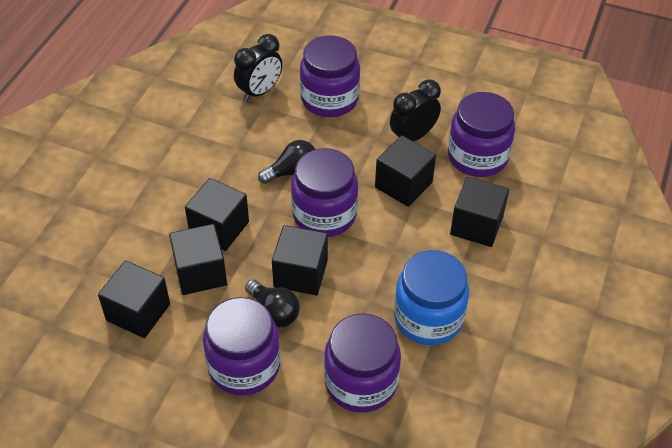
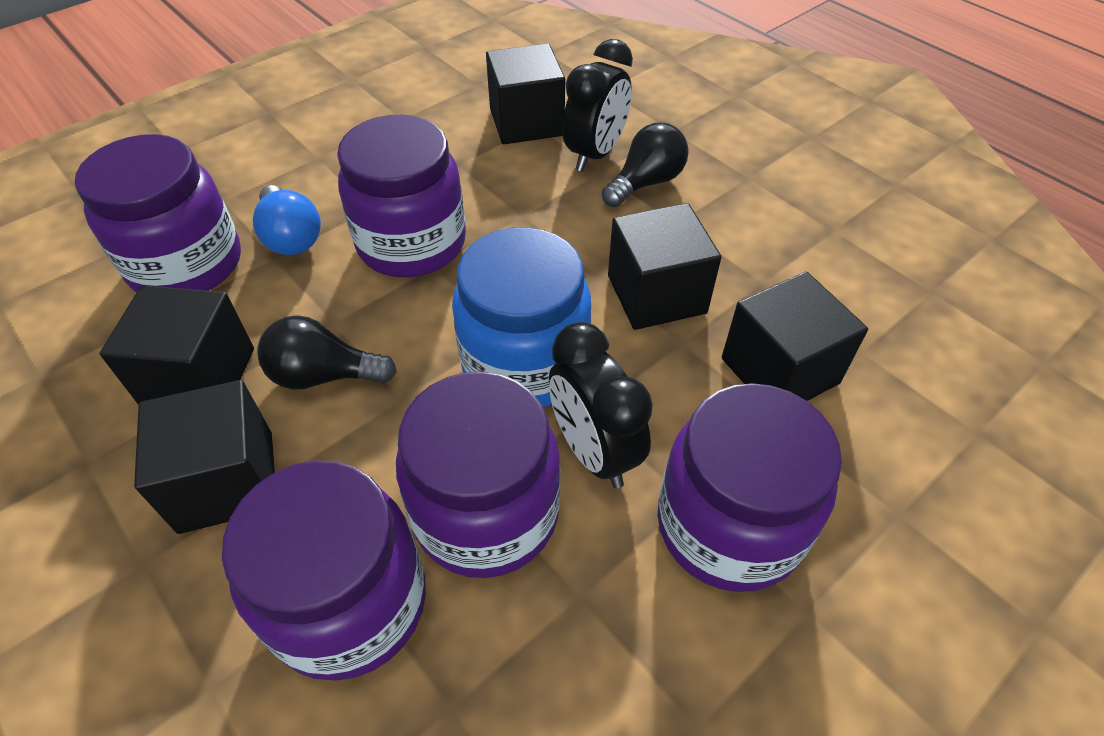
black cube: [98,260,170,338] [169,224,227,295] [185,178,249,251] [272,225,328,295] [375,135,436,207] [450,177,509,247] = 6 -> [100,285,254,405] [134,380,275,534] [486,43,565,144] [608,203,721,330] [722,271,868,401] = 5
blue light bulb: none = 0 -> [253,185,321,255] = 1

